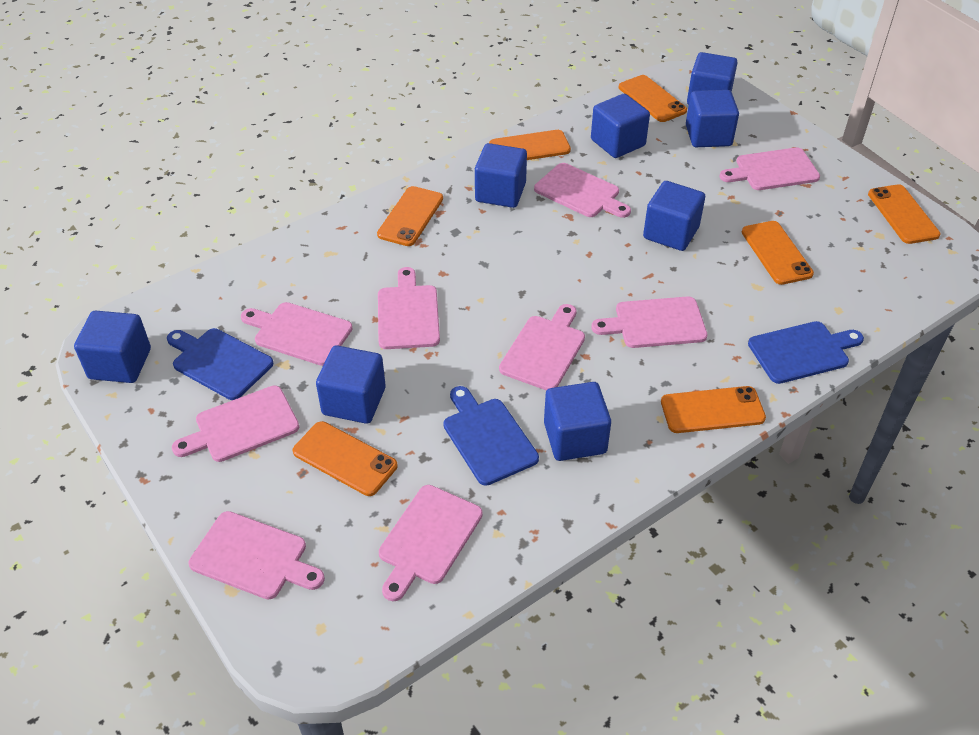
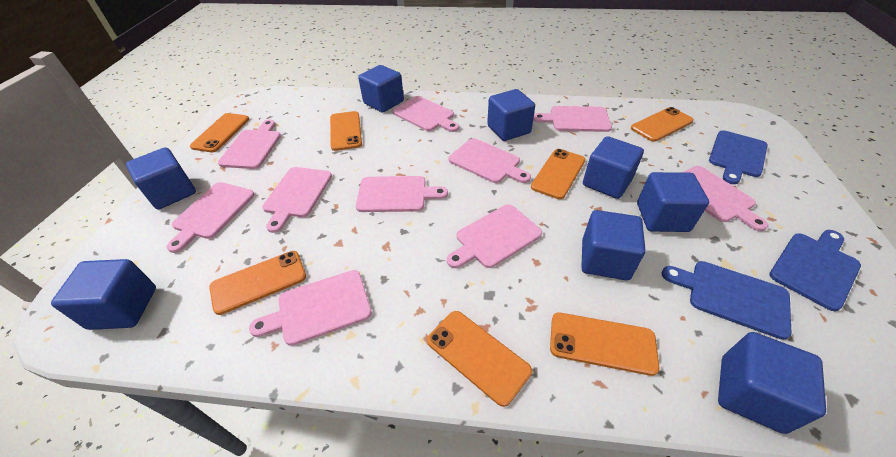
pink cutting board: [172,386,299,462] [189,511,325,600] [241,302,353,366] [378,267,440,349] [379,485,483,601] [499,304,585,391] [534,163,631,218] [591,296,708,348] [719,147,820,190] = 9 -> [167,182,255,253] [218,120,281,169] [249,270,372,346] [262,167,332,233] [356,176,448,212] [393,96,459,132] [447,204,542,268] [449,138,531,183] [533,106,612,132] [682,166,768,231] = 10

